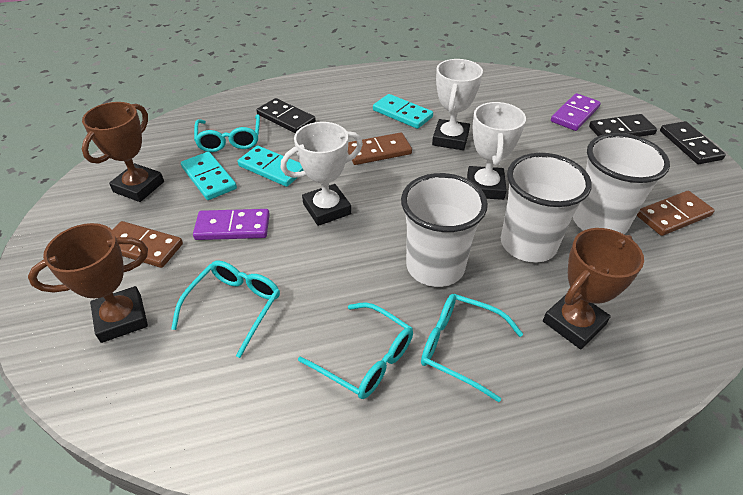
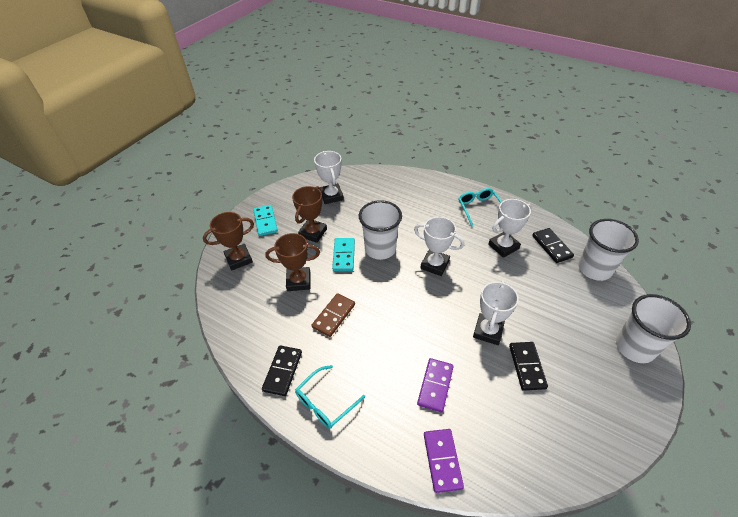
brown domino: [112,221,183,268] [348,132,412,165] [637,191,715,236] = 3 -> [311,293,355,337] = 1
turquoise domino: [181,152,237,200] [238,146,304,187] [373,94,433,129] = 3 -> [253,205,278,236] [332,238,355,271] = 2
turquoise glasses: [171,261,280,358] [194,114,260,152] [298,302,413,399] [421,294,523,402] = 4 -> [295,365,365,429] [458,188,502,227] = 2
white trophy: [281,122,363,226] [432,59,483,150] [467,102,526,200] = 3 -> [314,151,344,204] [414,217,464,276] [473,280,519,345] [488,199,532,258] = 4

